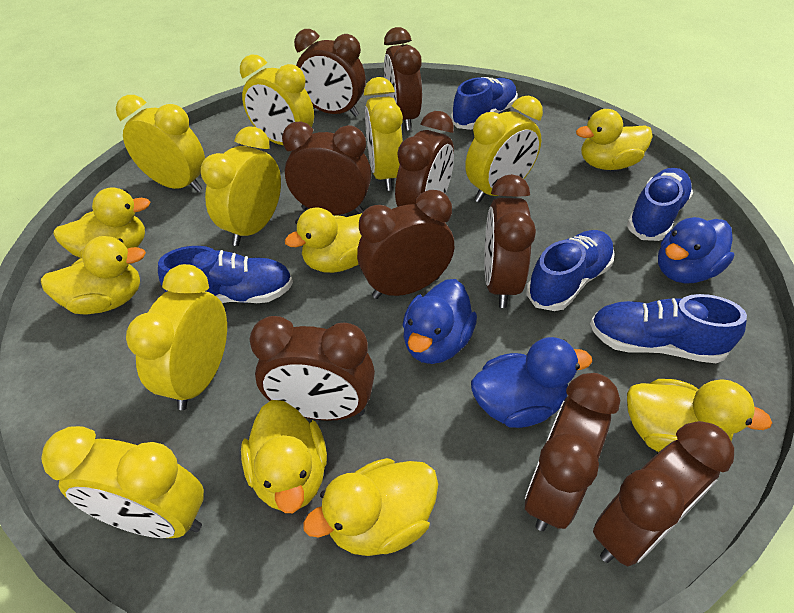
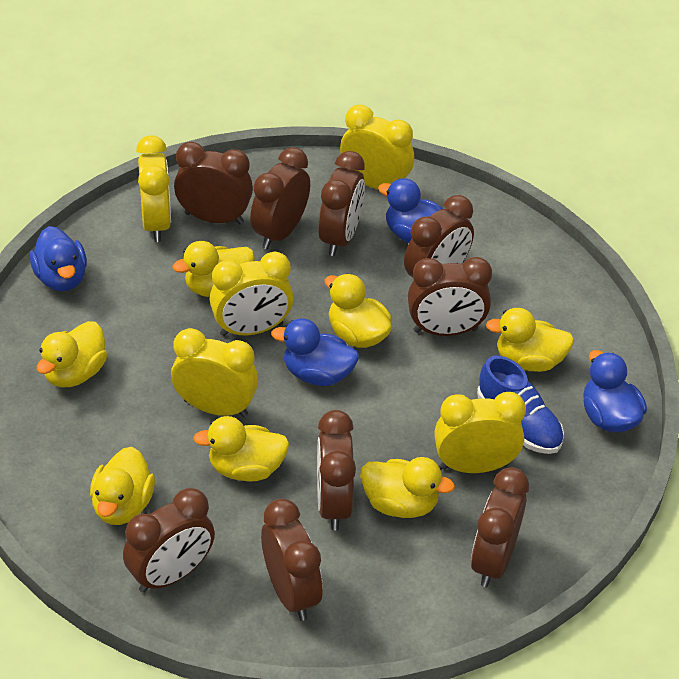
blue duck: [403,279,477,364] [471,337,592,428] [658,217,734,283] = 3 -> [30,226,87,291] [271,318,359,386] [378,178,442,243] [583,350,647,432] = 4
blue shoe: [158,246,293,303] [451,77,517,130] [526,230,615,311] [590,294,747,363] [627,168,693,241] = 5 -> [477,356,564,454] = 1
yellow clock: [41,426,204,538] [116,95,205,192] [126,264,227,410] [201,126,281,246] [240,54,314,145] [364,77,403,191] [465,96,543,203] = 7 -> [136,135,171,242] [171,328,258,417] [210,252,294,336] [340,105,414,189] [434,392,526,473] = 5

